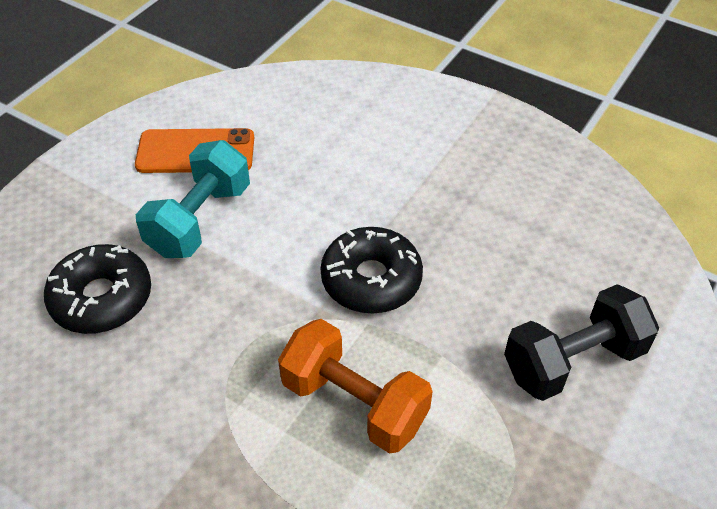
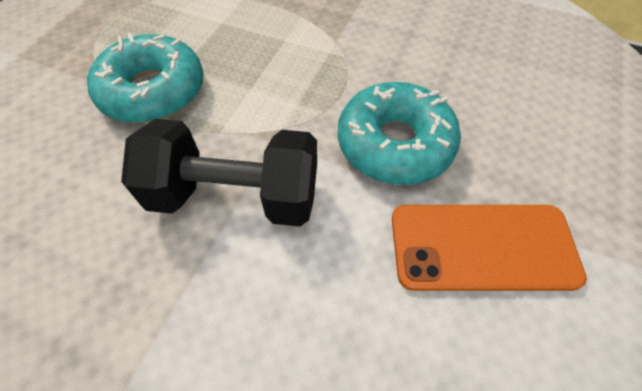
black donut: [44,244,151,334] [320,227,423,313] = 2 -> none = 0
orange dumbbell: [278,319,433,454] = 1 -> none = 0
turquoise donut: none = 0 -> [87,32,203,123] [338,82,461,185] = 2
turquoise dumbbell: [136,140,250,258] = 1 -> none = 0

